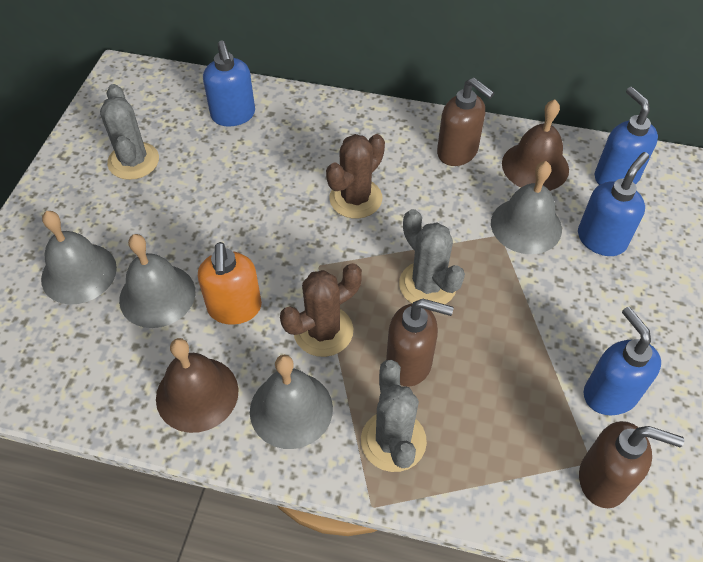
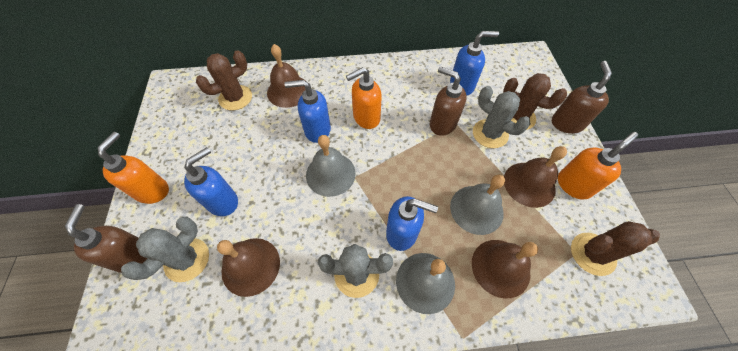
brown bell: [156,338,238,433] [502,100,569,191] = 2 -> [217,238,280,297] [267,44,306,108] [472,240,538,298] [504,146,567,208] = 4
brown cactus: [280,263,362,357] [326,134,385,219] = 2 -> [196,50,252,110] [503,73,567,130] [571,221,660,276] = 3
grey bell: [41,211,117,304] [119,234,195,328] [250,355,333,449] [491,161,562,254] = 4 -> [306,135,356,197] [396,253,455,314] [450,175,505,235] = 3
orange soap dispenser: [198,242,262,325] = 1 -> [98,132,169,204] [346,67,382,129] [558,132,638,199] = 3

